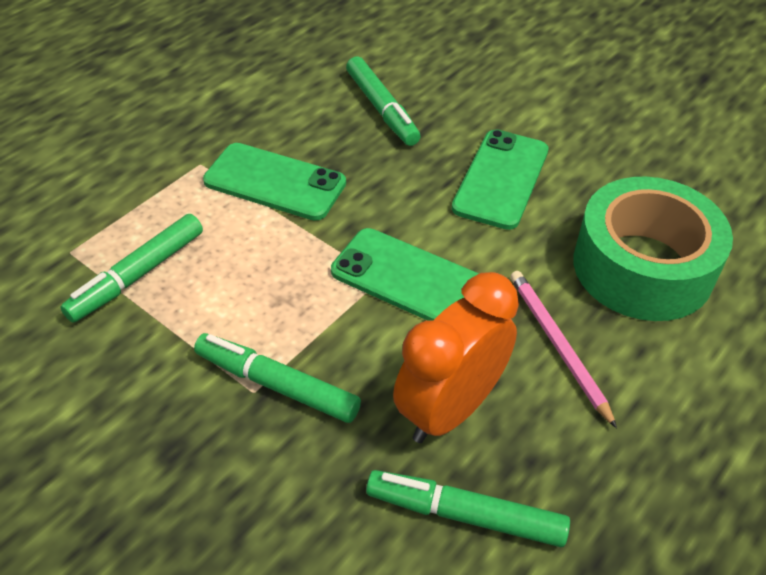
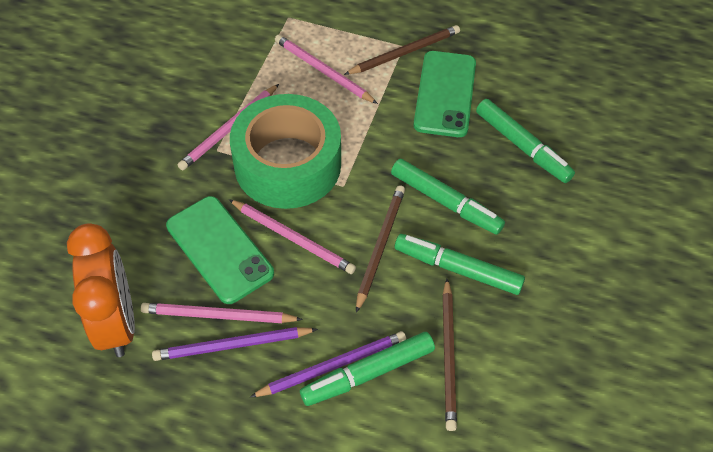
brown pencil: none = 0 -> [344,25,460,75] [356,185,405,313] [443,279,457,431] = 3
green phone: [203,143,346,221] [331,228,479,320] [452,129,549,230] = 3 -> [166,196,274,304] [413,51,476,137] = 2
pink pencil: [510,271,617,428] = 1 -> [141,303,303,323] [177,84,279,171] [229,199,356,274] [275,35,378,104] = 4
purple pencil: none = 0 -> [152,327,318,361] [250,331,406,397] = 2

